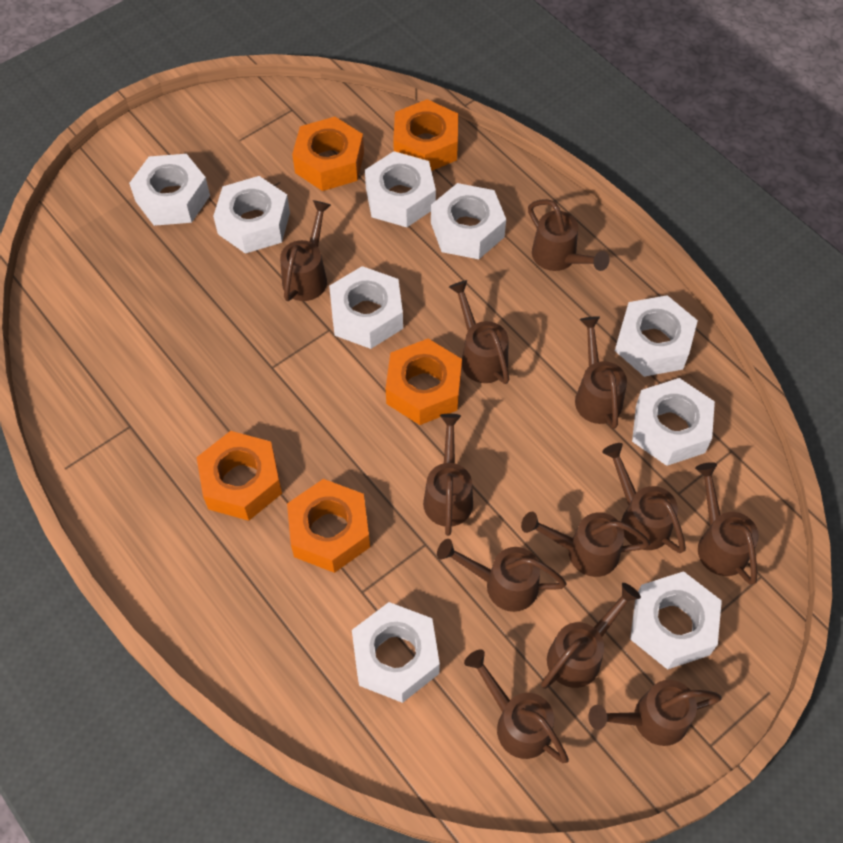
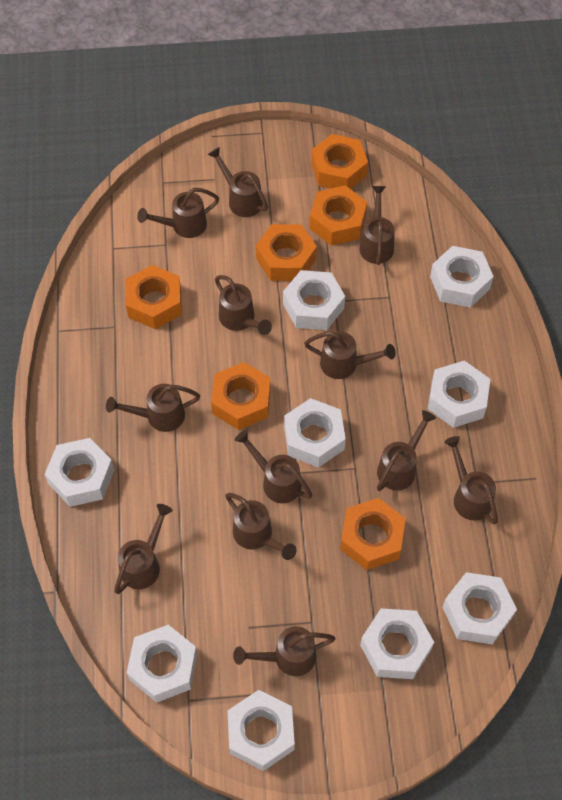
orange nut: [197,431,282,521] [287,479,370,573] [292,117,364,191] [386,339,462,425] [393,99,458,171] = 5 -> [126,265,182,329] [211,362,271,430] [256,224,317,281] [310,185,367,246] [311,134,368,189] [340,498,406,570] = 6

